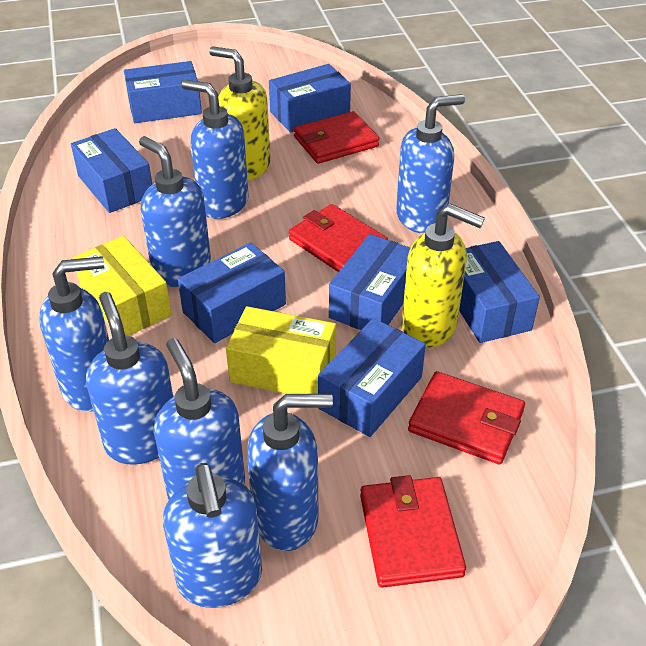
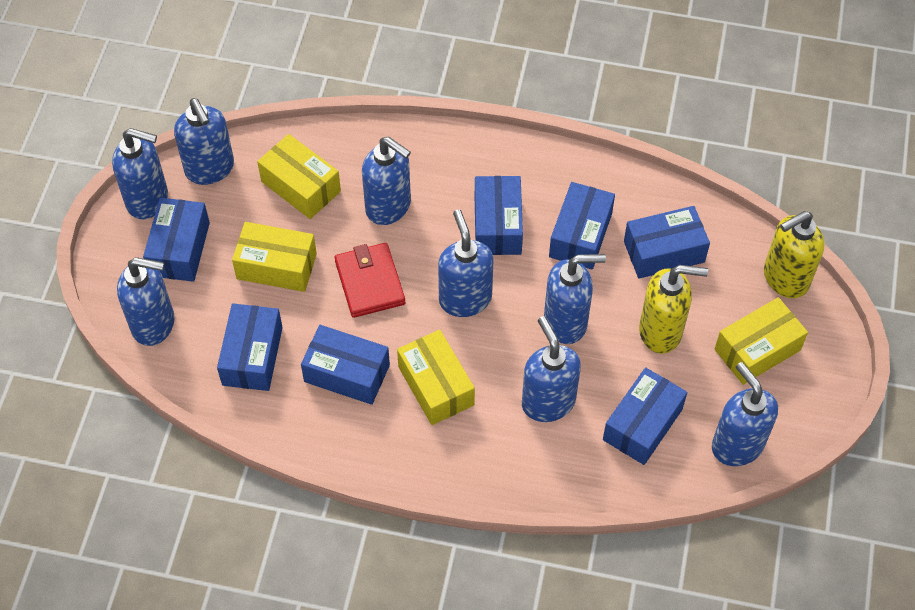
red wallet: [289,204,388,272] [294,111,379,164] [360,475,466,588] [408,371,525,465] = 4 -> [335,243,405,318] = 1
yellow box: [73,236,172,336] [226,306,336,394] = 2 -> [232,222,317,292] [257,134,341,219] [397,330,475,425] [715,297,808,385] = 4

